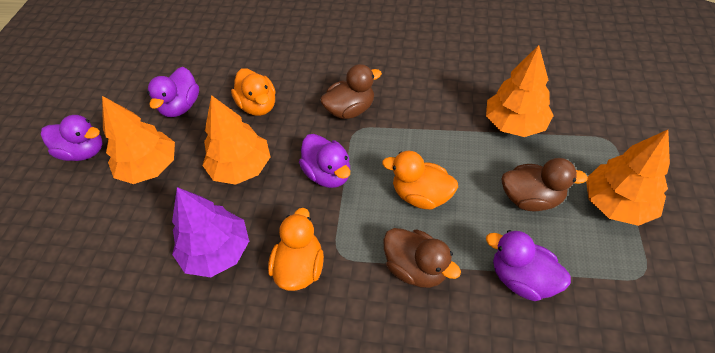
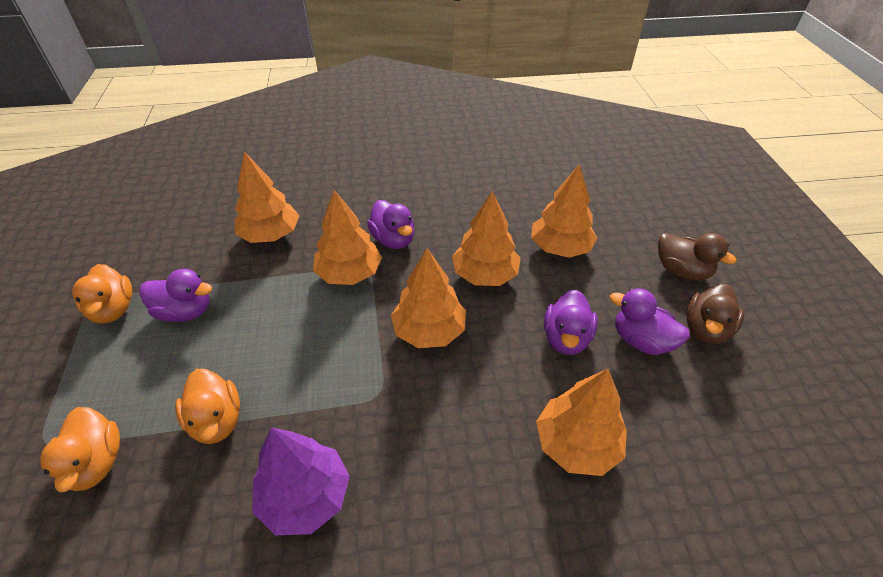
brown duck: [320,64,382,119] [383,228,461,288] [501,158,588,211] = 3 -> [658,233,737,281] [686,284,744,344] = 2
orange tree: [102,96,175,184] [202,95,270,185] [486,45,554,137] [586,130,670,226] = 4 -> [235,152,299,243] [313,190,382,285] [391,248,466,348] [452,191,521,286] [531,164,597,258] [536,369,627,476] = 6

